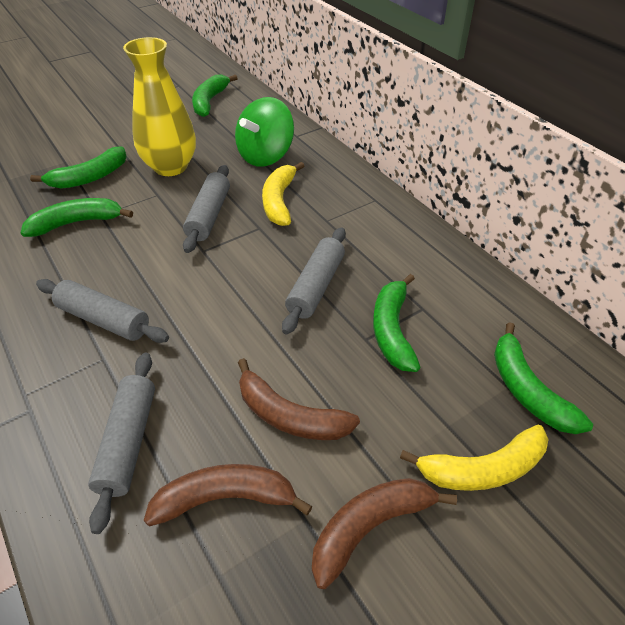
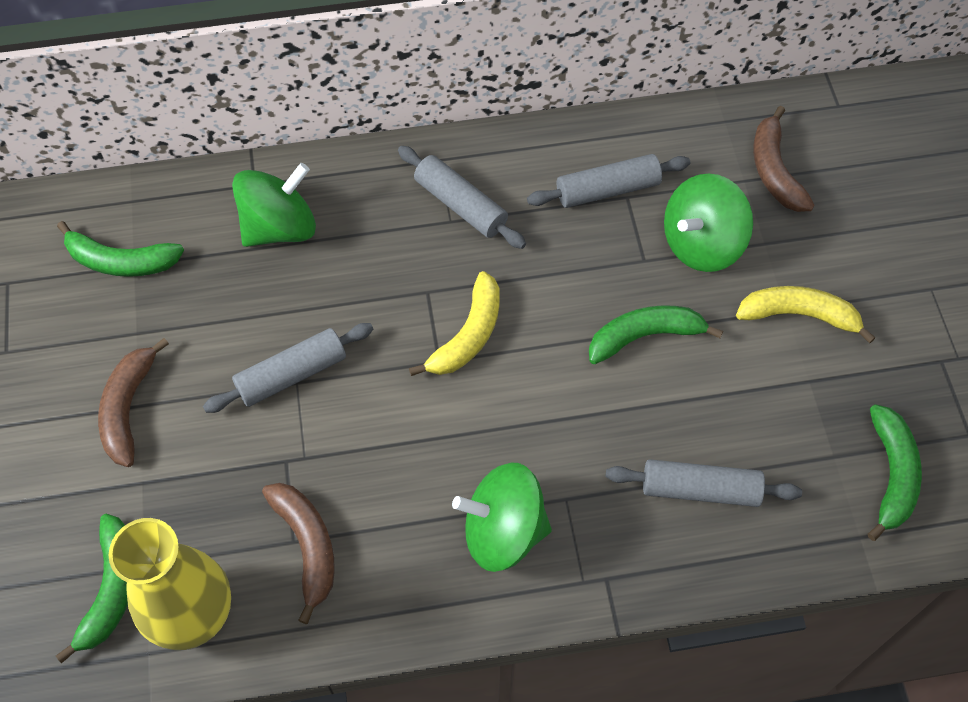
green banana: [21,198,133,237] [30,146,127,189] [192,75,238,117] [373,274,420,372] [494,322,593,434] = 5 -> [56,514,128,664] [57,221,184,277] [589,305,723,365] [868,404,922,541] = 4
green spinning top: [235,97,294,167] = 1 -> [232,163,316,247] [452,463,552,572] [664,173,753,272] = 3

